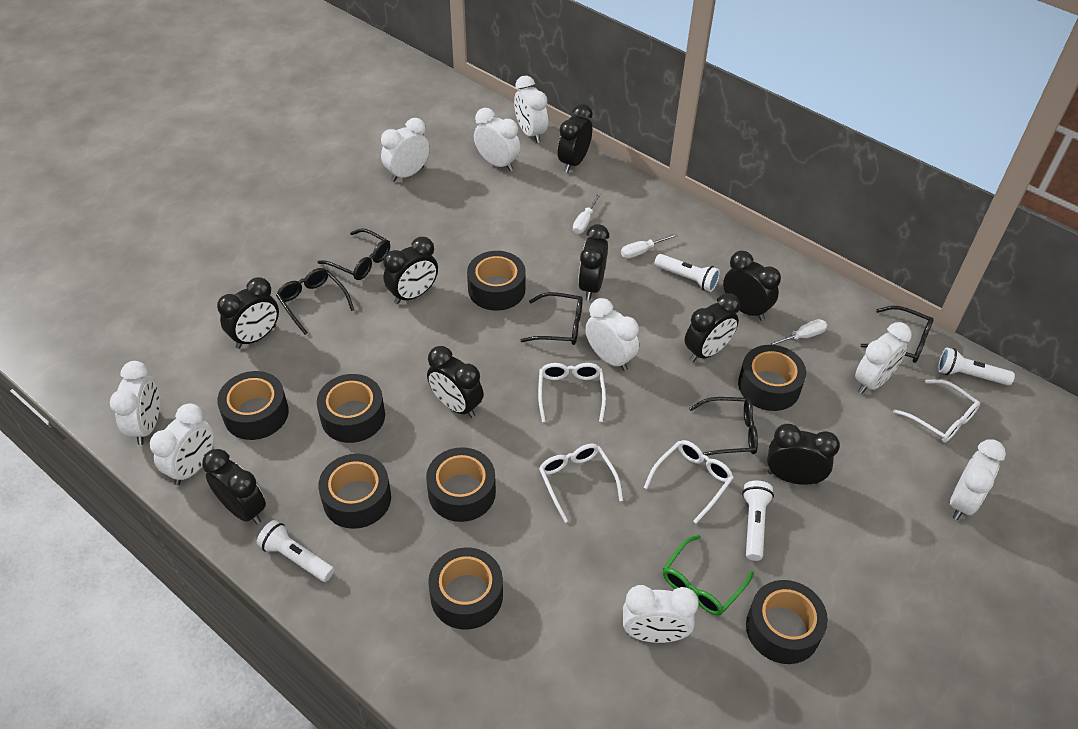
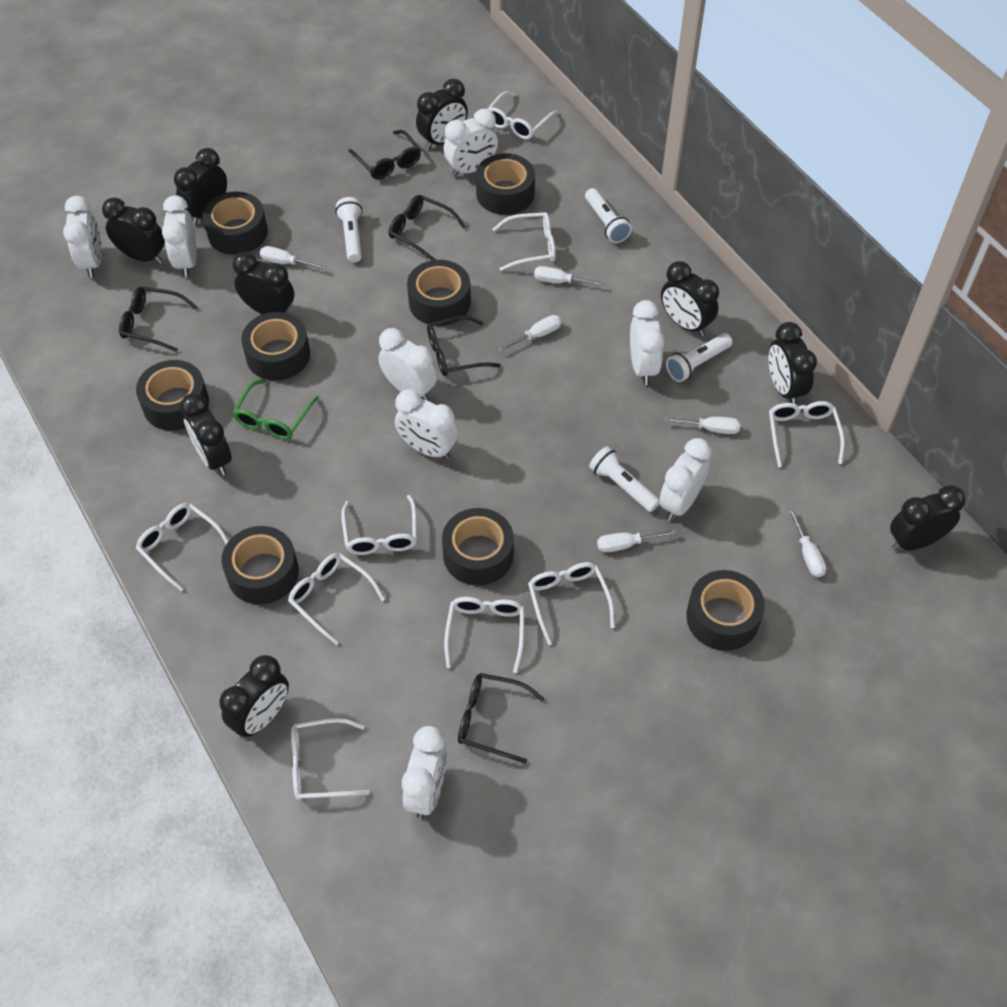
white clock: [110,361,160,445] [150,403,214,485] [381,118,430,182] [474,108,520,171] [514,76,548,143] [585,298,639,371] [623,585,699,643] [855,322,912,394] [950,439,1006,520] = 9 -> [63,196,102,278] [162,195,197,278] [378,328,437,401] [395,389,458,460] [402,726,447,818] [444,109,498,177] [630,300,664,385] [659,438,712,521] = 8
white glasses: [538,363,606,422] [539,444,623,523] [644,440,734,523] [893,379,980,443] = 4 -> [136,503,229,592] [288,553,385,645] [291,718,370,800] [341,495,417,555] [444,597,524,673] [487,91,558,139] [493,212,556,271] [528,562,615,645] [769,401,845,467] = 9
white screwdriver: [573,193,601,234] [621,233,678,258] [767,319,827,345] = 3 -> [260,246,326,270] [498,315,562,351] [534,266,604,286] [597,530,677,552] [664,417,740,434] [788,508,826,577] = 6

